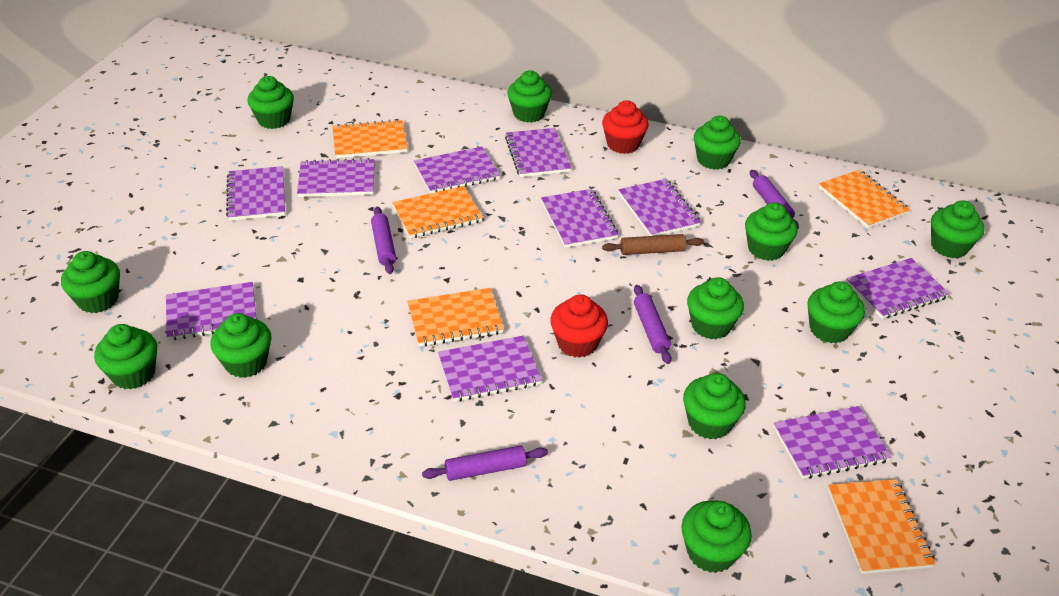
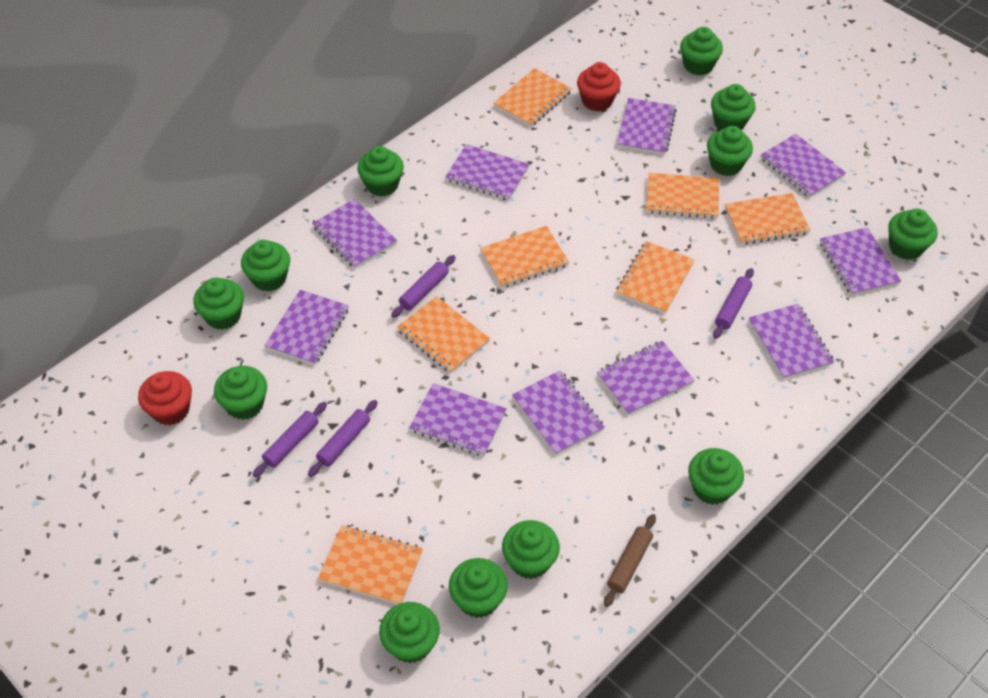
orange notebook: [332,119,408,158] [392,186,483,238] [407,288,504,347] [819,170,910,228] [828,479,936,574] = 5 -> [318,525,423,605] [397,296,490,373] [480,226,569,288] [493,68,572,127] [616,241,695,314] [647,173,719,219] [725,193,810,245] = 7

